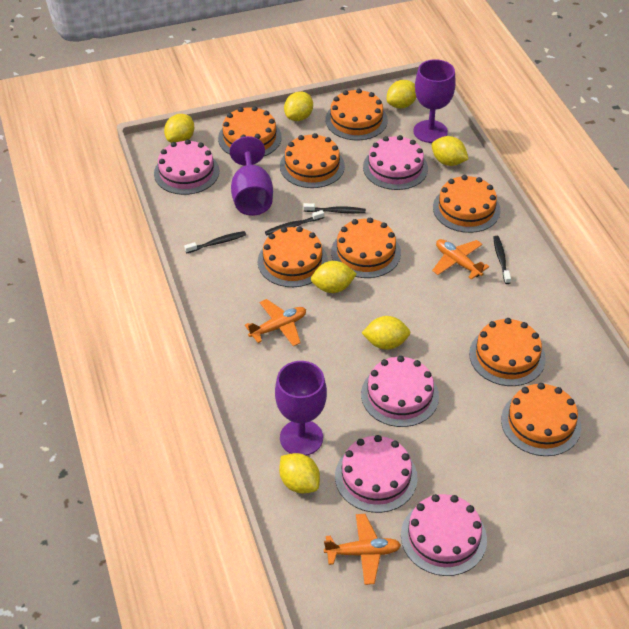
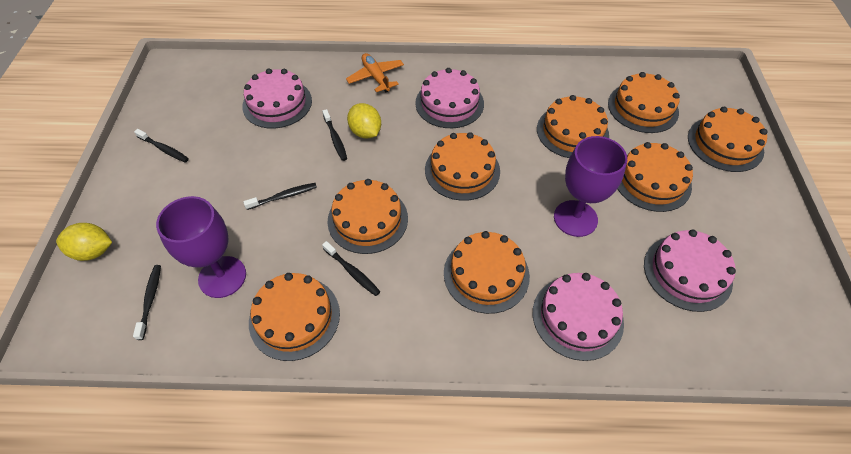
black toothbrush: [184,231,246,253] [265,210,324,235] [303,203,366,214] [493,236,511,284] = 4 -> [133,265,161,340] [134,129,189,163] [243,183,317,210] [322,109,347,161] [322,241,380,296] = 5
orange plane: [245,299,306,346] [324,514,401,585] [432,239,489,280] = 3 -> [346,53,404,93] = 1
pink cake: [154,139,219,195] [335,435,418,513] [361,356,439,427] [363,135,428,190] [401,494,487,576] = 5 -> [242,68,312,129] [415,68,484,128] [533,273,624,361] [644,229,736,312] = 4
purple goblet: [230,136,273,216] [275,361,327,456] [413,59,456,143] = 3 -> [156,196,246,298] [554,136,627,237] = 2
yellow lemon: [164,114,194,143] [279,453,320,493] [284,92,313,121] [311,261,357,293] [362,316,411,350] [387,80,416,109] [432,136,469,166] = 7 -> [56,223,112,261] [347,103,381,139] = 2

